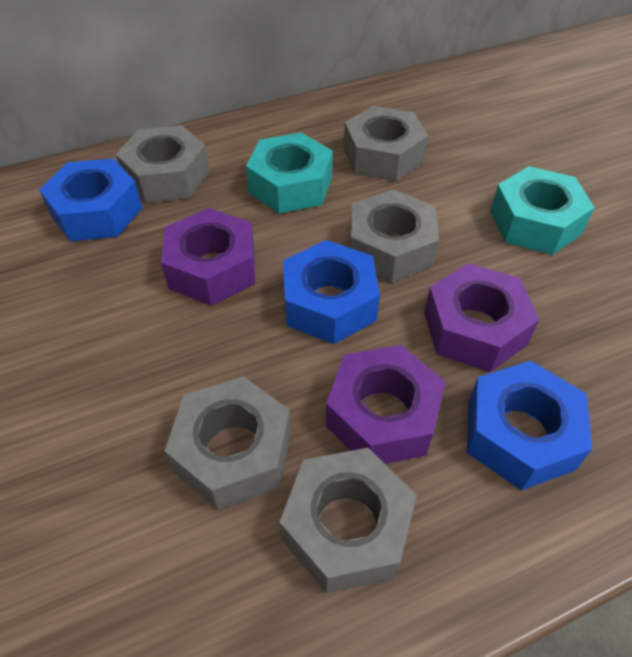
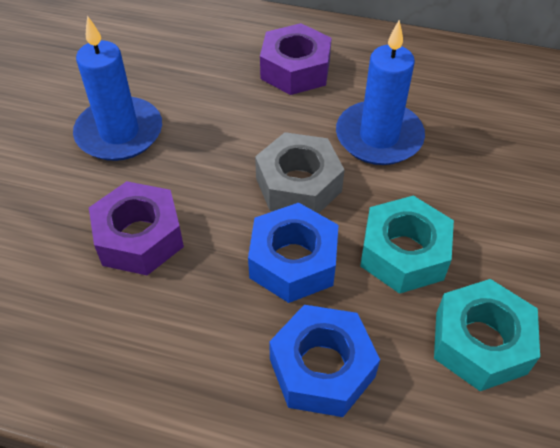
blue candle: none = 0 -> [73,15,162,161] [336,20,425,165] = 2
blue nut: [39,158,143,241] [283,240,380,344] [467,361,592,490] = 3 -> [248,202,339,303] [269,305,380,417] = 2
grey nut: [116,125,210,203] [165,376,291,510] [280,448,417,593] [344,106,428,182] [350,189,439,283] = 5 -> [255,132,345,214] = 1
purple nut: [161,208,255,306] [326,345,446,464] [424,263,539,372] = 3 -> [89,181,184,275] [260,23,332,95] = 2

